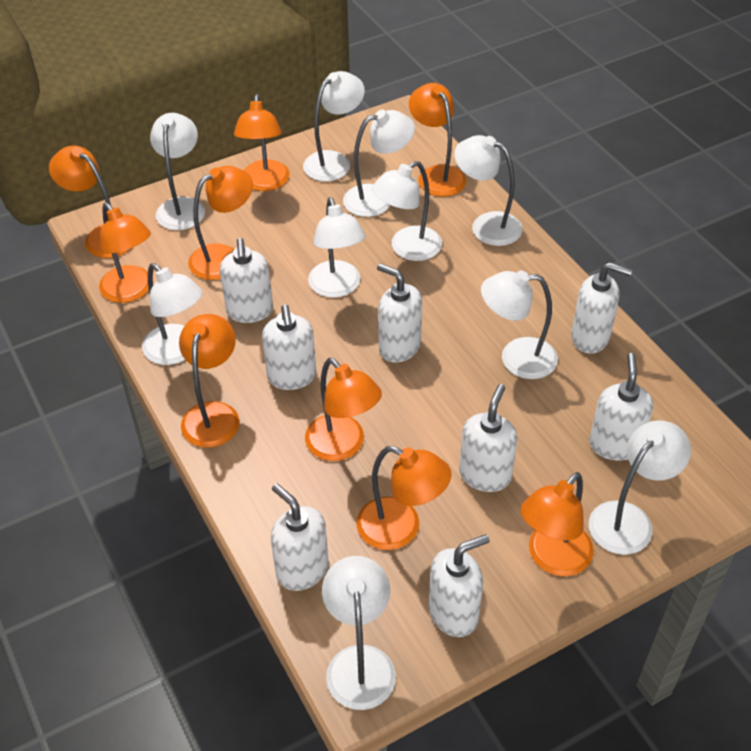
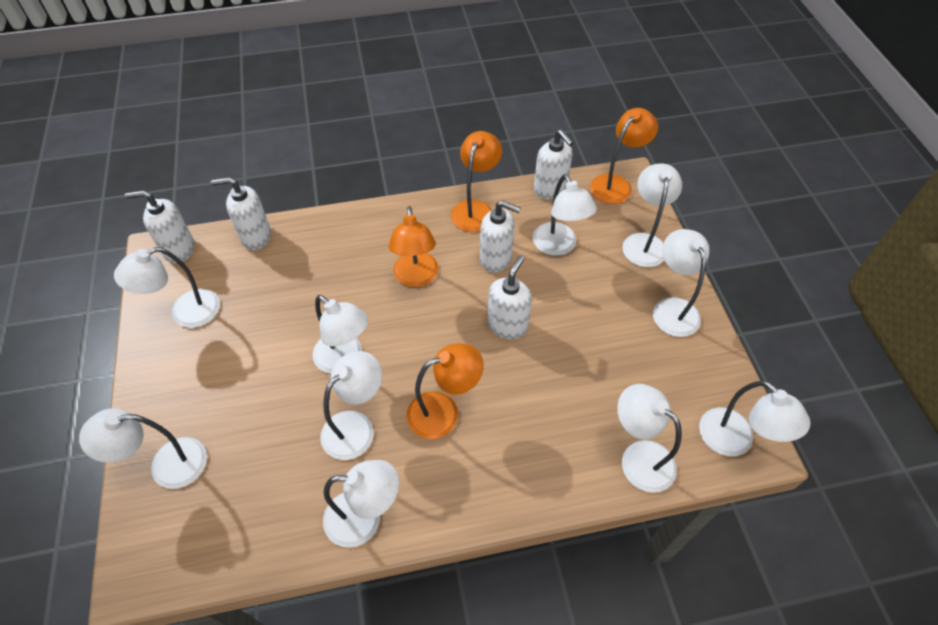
orange lamp: [49,145,131,258] [99,203,151,303] [179,314,240,448] [188,166,253,280] [234,94,290,191] [305,358,382,461] [356,446,452,550] [409,83,466,197] [521,472,594,576] = 9 -> [389,206,438,287] [406,344,484,439] [451,131,502,232] [590,108,658,204] = 4
white soap dispenser: [220,238,273,323] [262,305,316,390] [271,483,329,591] [377,263,422,363] [429,534,490,637] [459,384,517,492] [571,262,633,354] [589,353,653,461] = 8 -> [125,190,195,263] [211,177,271,250] [480,200,521,272] [487,256,532,339] [534,130,574,200] = 5

